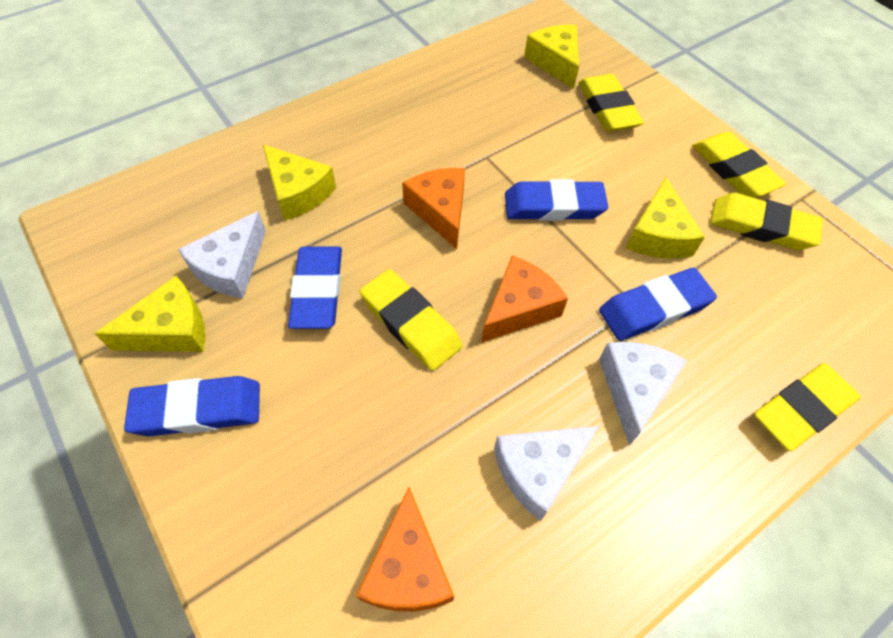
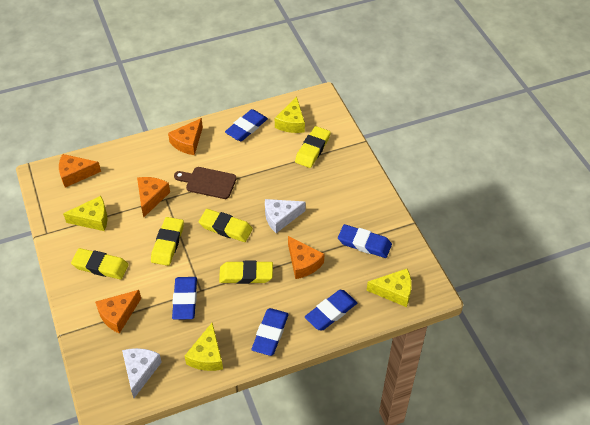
blue eraser: [124,376,260,436] [288,246,342,329] [505,179,608,221] [599,268,717,341] = 4 -> [172,277,197,320] [225,109,268,141] [251,308,289,356] [305,290,357,330] [338,224,392,258] = 5
brown cutting board: none = 0 -> [174,167,237,199] = 1
orange cheese: [356,487,454,611] [402,168,465,249] [481,255,568,343] = 3 -> [59,154,101,188] [95,290,141,334] [137,177,170,218] [168,118,203,155] [288,236,324,279] = 5
white cheese: [178,211,266,298] [494,426,599,521] [599,342,687,446] = 3 -> [122,348,162,398] [265,199,306,233] = 2

